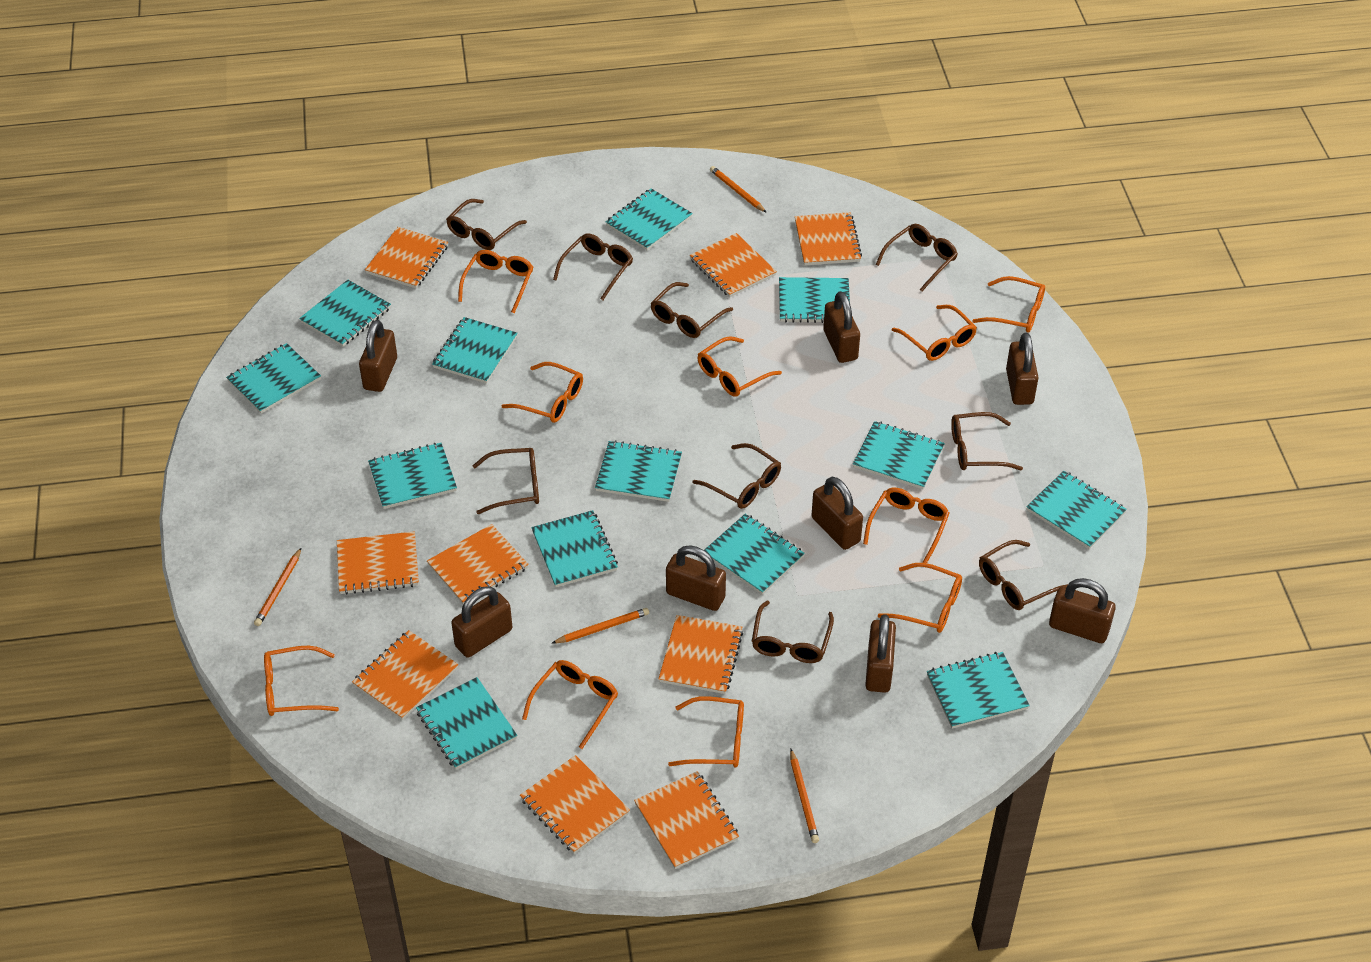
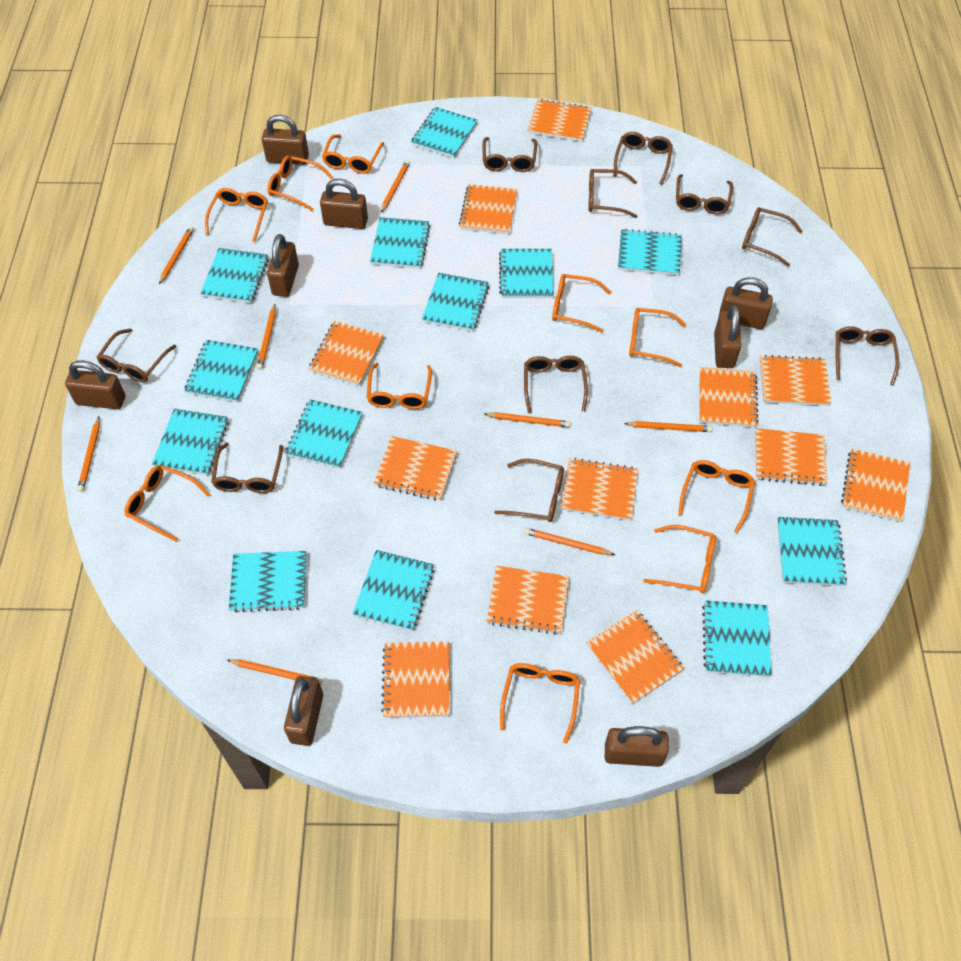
brown glasses: [446,199,527,250] [472,448,539,514] [553,233,633,300] [651,282,733,338] [693,443,781,509] [752,601,834,663] [875,224,958,291] [951,412,1023,470] [979,540,1068,610] = 9 -> [96,329,176,383] [211,443,283,493] [482,137,537,172] [494,459,564,522] [524,356,588,413] [588,169,637,218] [613,132,673,185] [676,174,733,214] [742,207,803,267] [836,326,899,385] = 10
orange notebook: [337,532,419,595] [352,630,459,720] [365,227,448,288] [427,524,529,604] [520,755,630,854] [634,771,739,869] [659,615,743,694] [690,233,777,297] [795,212,862,265] = 9 -> [309,321,384,386] [374,436,457,501] [381,641,450,718] [459,184,517,234] [487,566,569,635] [528,99,591,142] [561,458,638,521] [586,610,684,704] [699,367,758,428] [755,428,827,486] [759,355,831,406] [841,449,910,522] = 12
orange pencil: [254,548,301,626] [551,608,649,644] [710,166,767,213] [790,749,819,843] = 4 -> [77,417,100,492] [159,226,194,284] [227,659,322,685] [257,304,276,370] [381,160,410,213] [484,412,570,427] [524,528,615,555] [624,421,712,432] = 8

